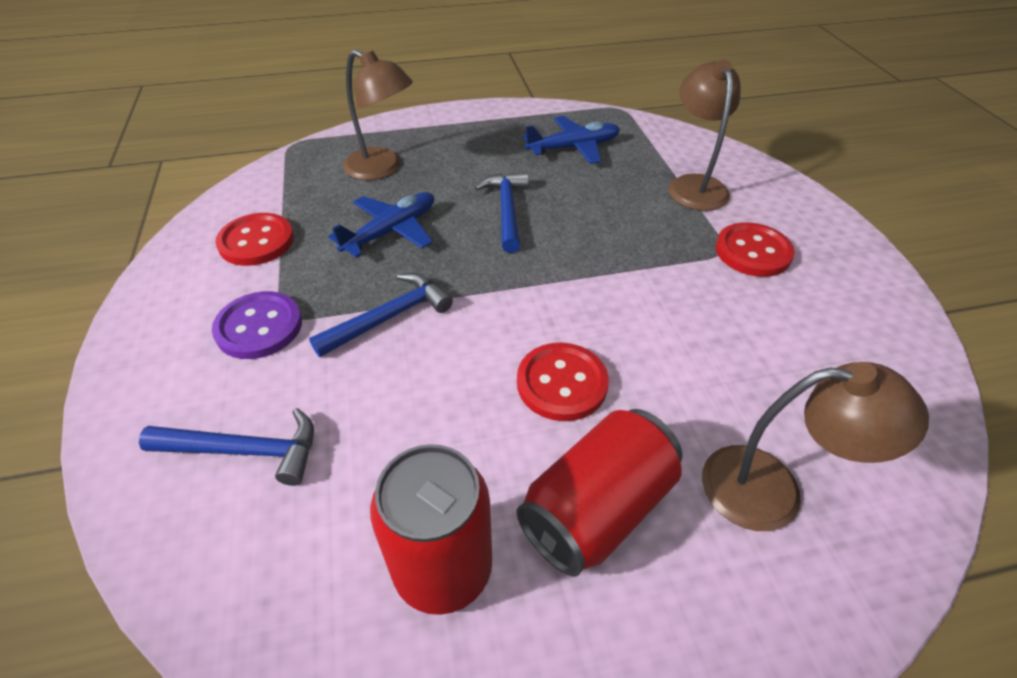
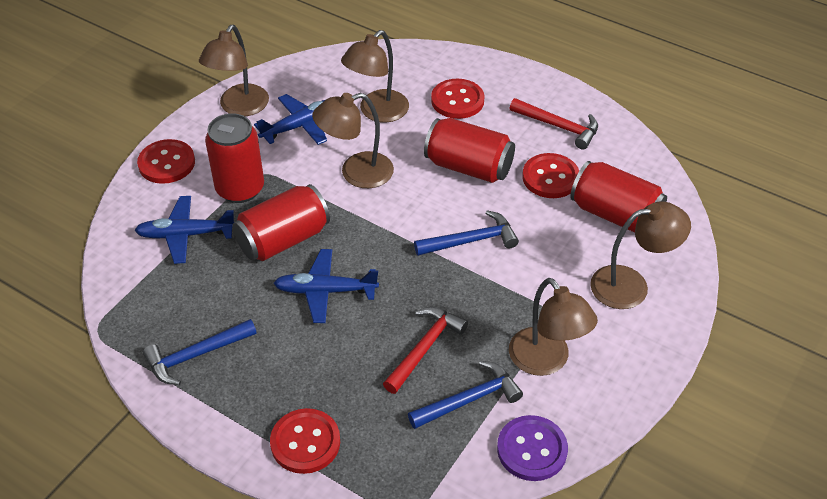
blue plane: [328,192,434,257] [523,116,620,164] = 2 -> [134,196,234,264] [254,94,327,145] [274,249,379,323] = 3
brown lamp: [343,49,413,180] [668,60,741,211] [702,362,929,531] = 3 -> [199,25,269,116] [312,93,394,188] [341,30,409,122] [509,278,598,376] [590,201,691,309] = 5
red button: [215,213,294,266] [517,343,609,421] [716,222,795,277] = 3 -> [137,139,195,184] [270,408,340,474] [431,79,485,119] [522,153,579,198] = 4
red can: [370,444,492,615] [516,409,683,577] = 2 -> [205,113,264,203] [233,184,330,261] [424,118,515,183] [570,161,667,233] = 4
red hammer: none = 0 -> [383,307,468,394] [510,98,598,150] = 2

